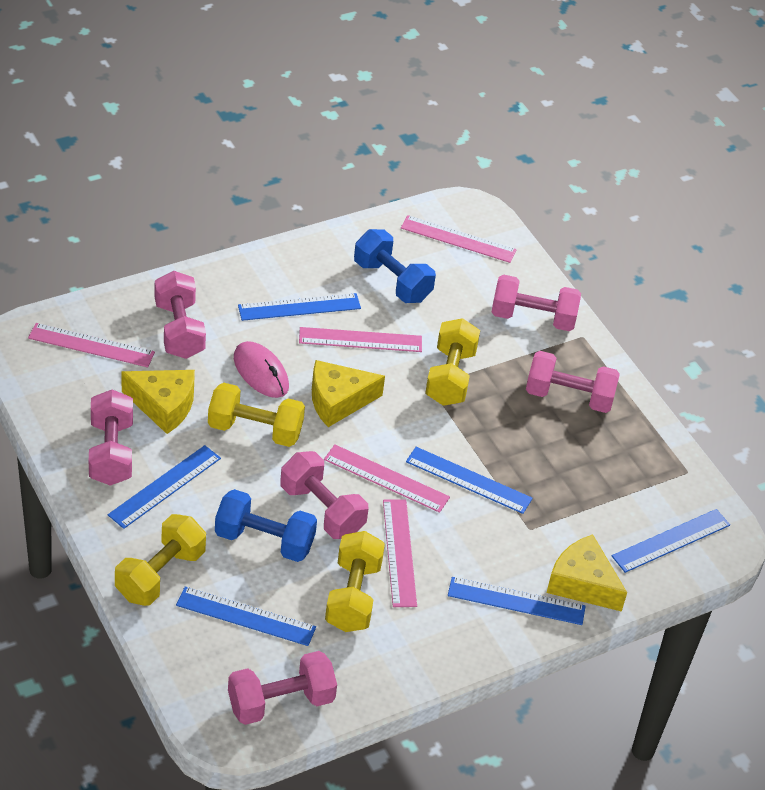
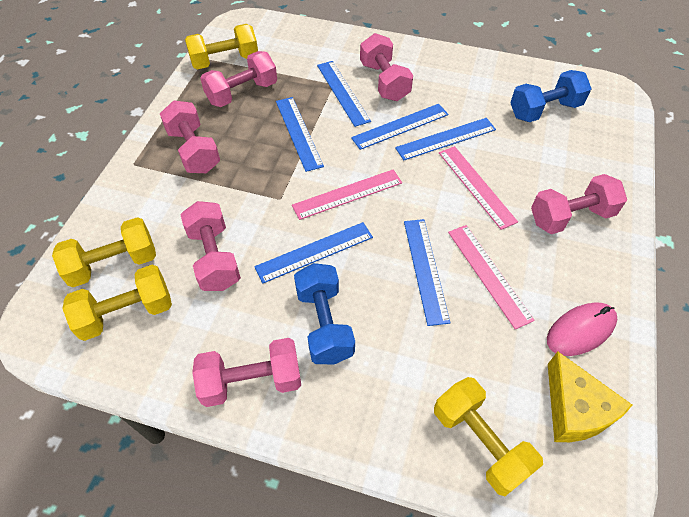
pink ruler: [28,323,155,367] [299,327,422,352] [324,444,450,513] [383,500,417,607] [401,215,517,263] = 5 -> [292,169,402,220] [439,146,518,230] [448,225,535,329] = 3
yellow cheese: [122,370,195,434] [312,360,385,427] [546,535,627,612] = 3 -> [548,351,632,442] = 1

